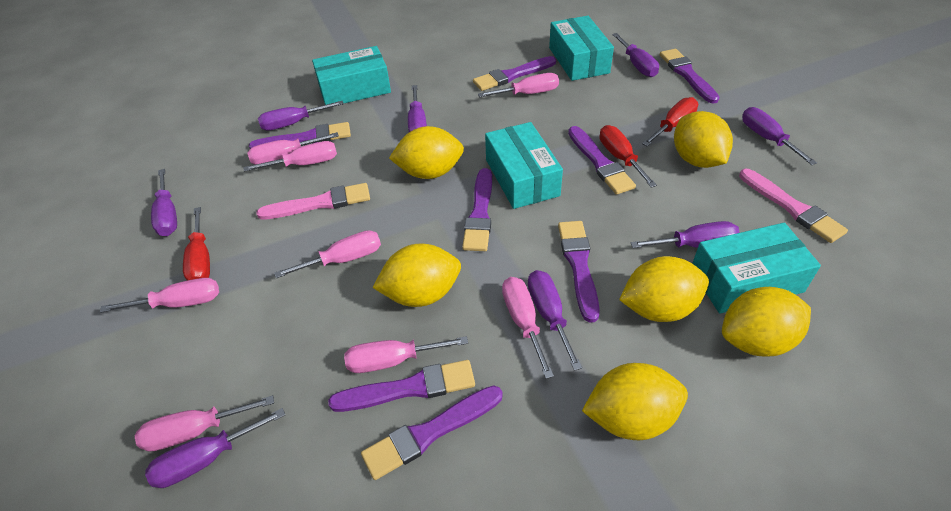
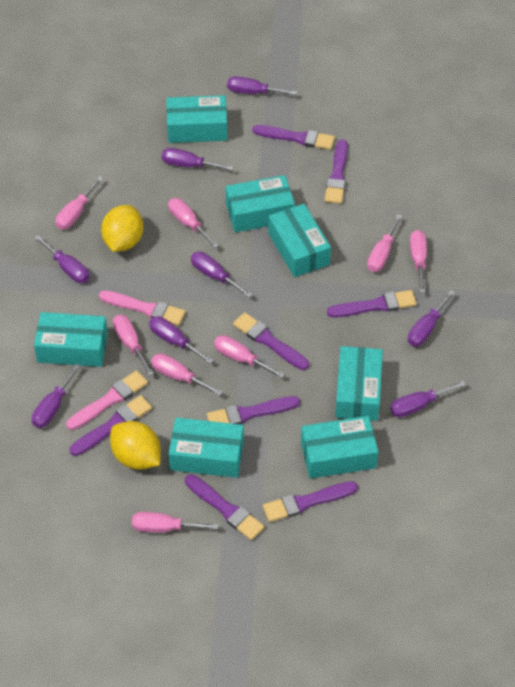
red screwdriver: [183,207,210,280] [600,125,657,188] [642,97,699,146] = 3 -> none = 0
turquoise box: [312,46,391,105] [485,122,563,209] [549,16,614,81] [692,223,821,313] = 4 -> [34,312,108,367] [166,95,228,143] [168,418,244,478] [226,175,295,232] [268,204,331,277] [301,416,379,479] [335,346,383,421] = 7
yellow lemon: [372,244,461,307] [389,126,464,179] [582,363,688,440] [619,256,709,322] [674,111,733,168] [722,287,811,356] = 6 -> [101,205,143,252] [110,421,161,470] = 2

